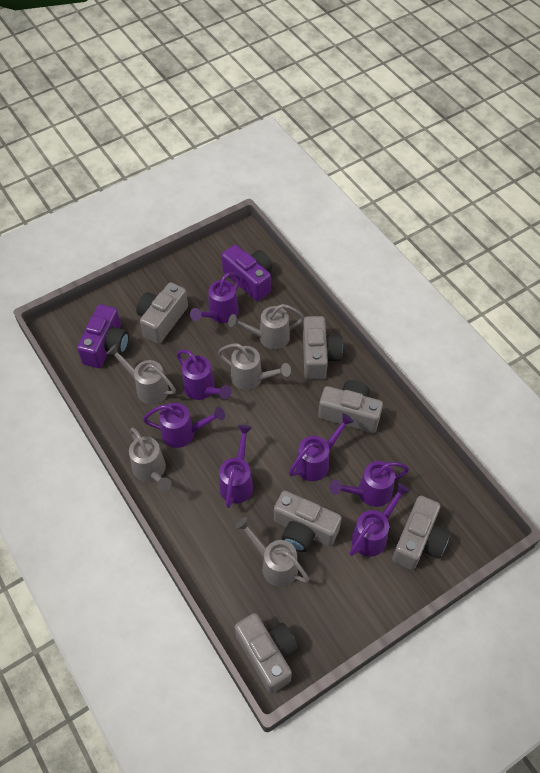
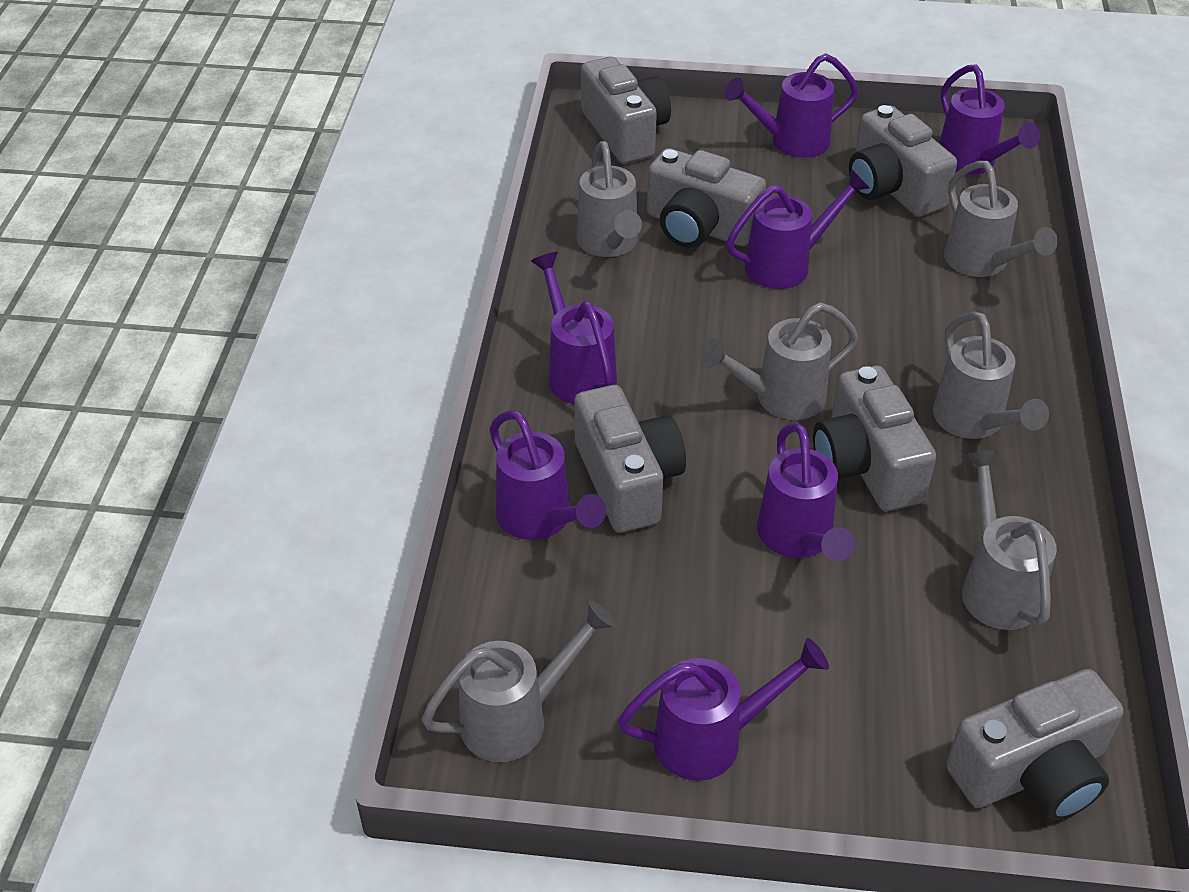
grey watering can: [106,344,176,404] [129,428,172,492] [218,343,291,390] [228,304,304,350] [235,517,309,587] = 5 -> [422,600,616,762] [576,141,642,257] [701,303,859,420] [933,312,1049,439] [944,161,1058,277] [962,449,1057,630] = 6
purple camera: [77,304,129,368] [222,245,272,301] = 2 -> none = 0

